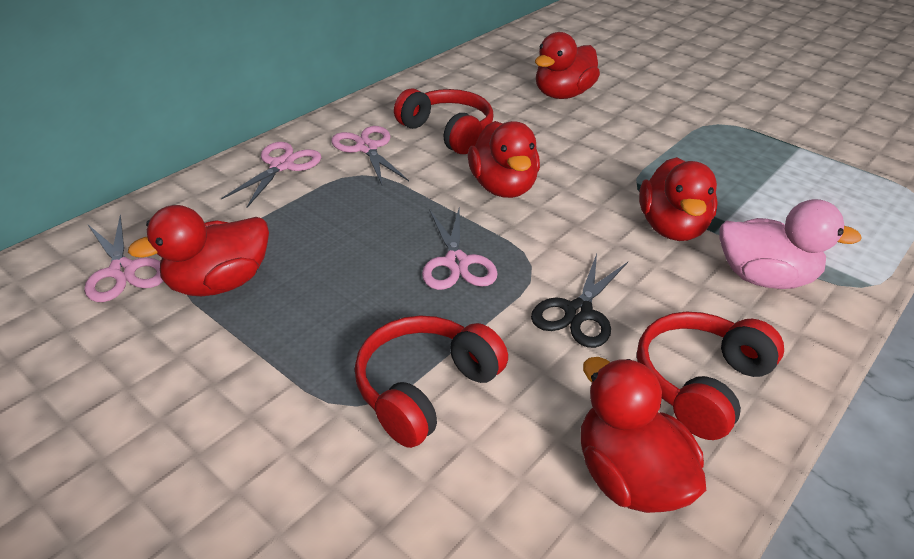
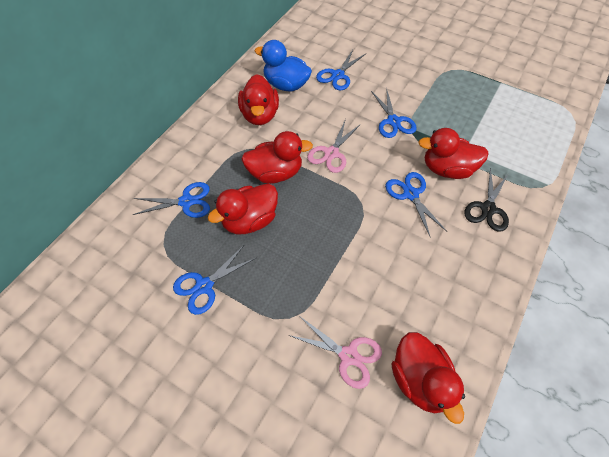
blue duck: none = 0 -> [255,40,312,91] = 1
blue scissors: none = 0 -> [133,182,210,218] [173,245,256,315] [316,50,365,90] [371,88,417,138] [385,172,447,238] = 5
pink duck: [720,199,862,289] = 1 -> none = 0
pink scissors: [84,215,164,302] [221,142,321,208] [331,126,409,185] [422,209,498,290] = 4 -> [288,317,382,389] [307,119,361,173] = 2
red headphones: [355,316,508,448] [394,88,494,154] [637,312,784,440] = 3 -> none = 0

